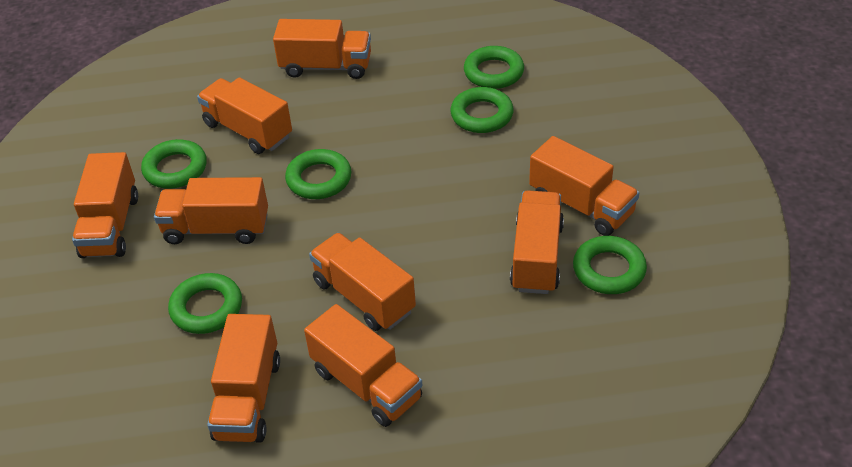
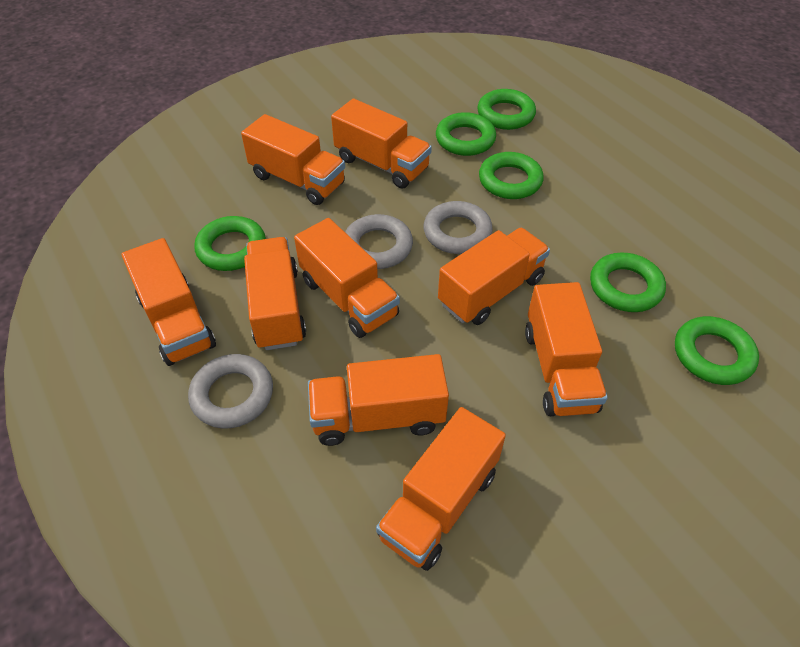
grey ring: none = 0 -> [188,354,273,429] [345,214,413,269] [423,201,493,254] = 3

